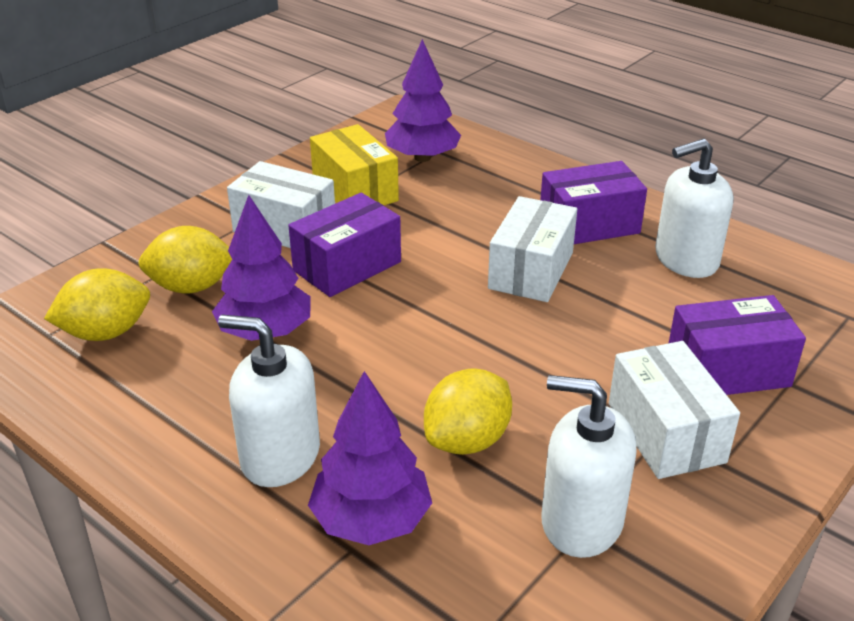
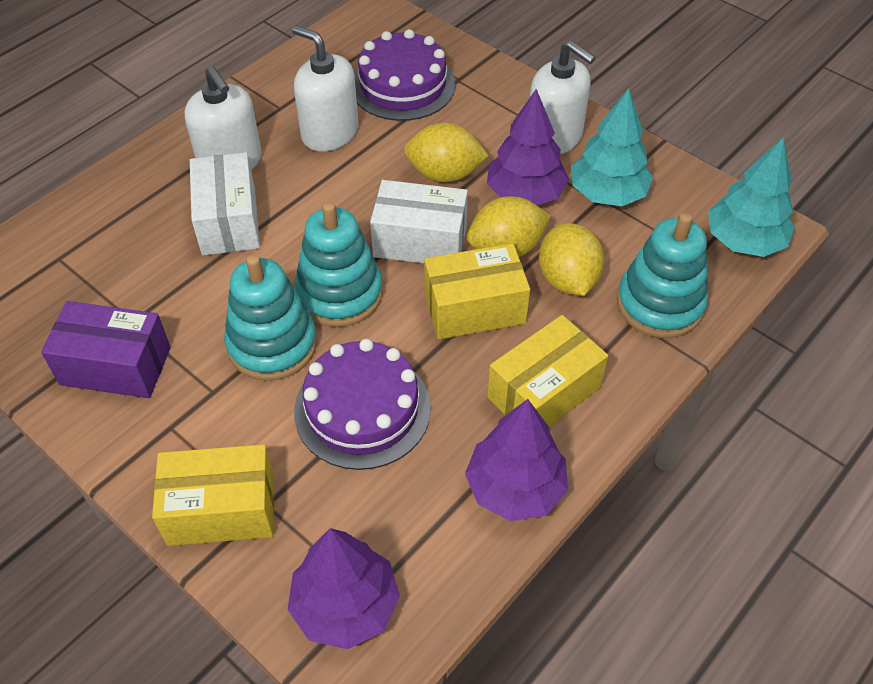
purple box: [288,193,401,297] [540,161,647,244] [669,295,806,395] = 3 -> [41,301,171,398] = 1
purple cake: none = 0 -> [294,339,431,470] [354,29,455,121] = 2
turquoise stacking toy: none = 0 -> [224,254,317,381] [294,202,383,327] [617,213,708,338] = 3
turquoise tree: none = 0 -> [571,89,653,206] [708,137,795,257] = 2
white box: [227,161,335,248] [488,196,577,302] [609,341,740,479] = 3 -> [190,152,260,256] [370,180,468,263] = 2
yellow box: [310,124,399,205] = 1 -> [152,444,274,546] [424,243,530,339] [487,315,608,426] = 3

